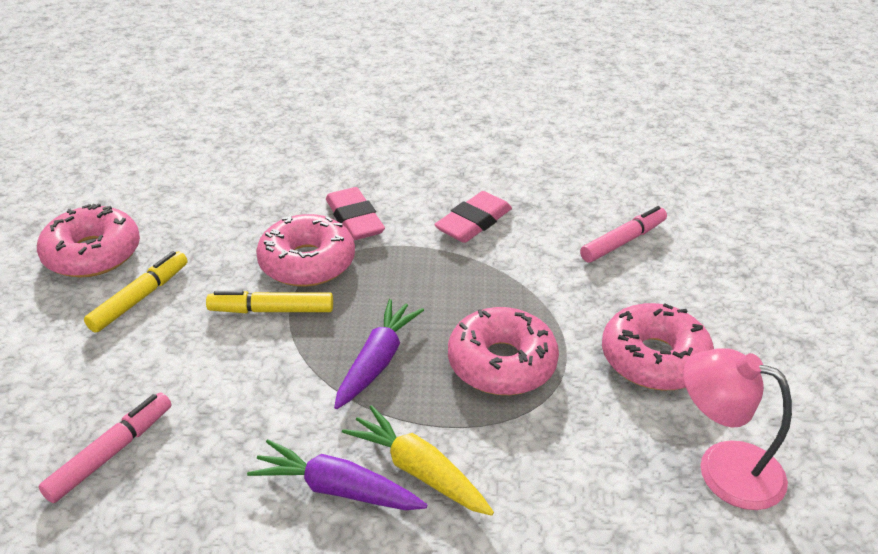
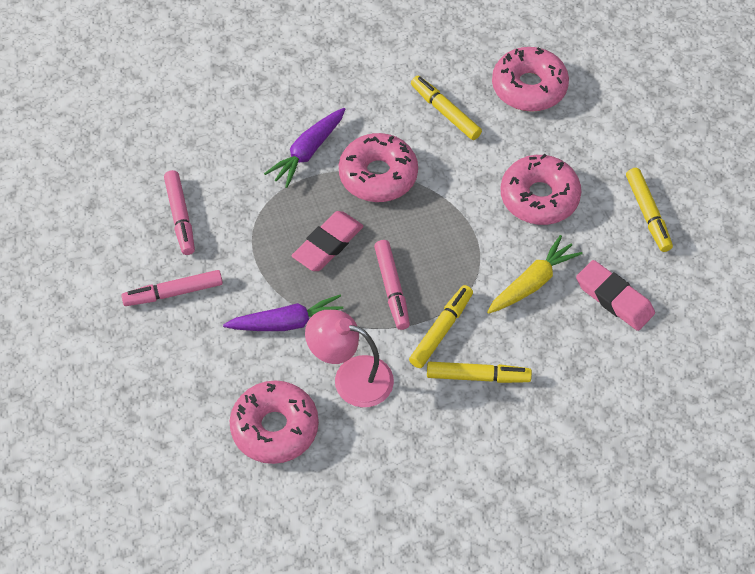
pink marker: [38,393,171,503] [580,206,667,262] = 2 -> [121,270,223,306] [164,170,195,255] [374,240,410,330] = 3
yellow marker: [84,251,188,333] [206,291,333,313] = 2 -> [409,285,473,368] [411,76,482,140] [427,362,532,383] [626,168,673,252] = 4

